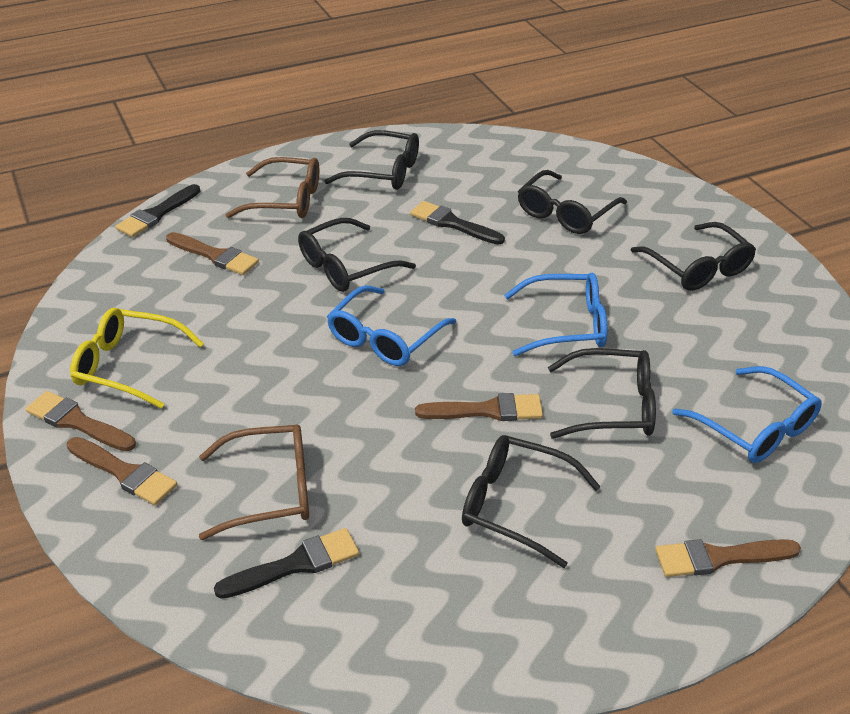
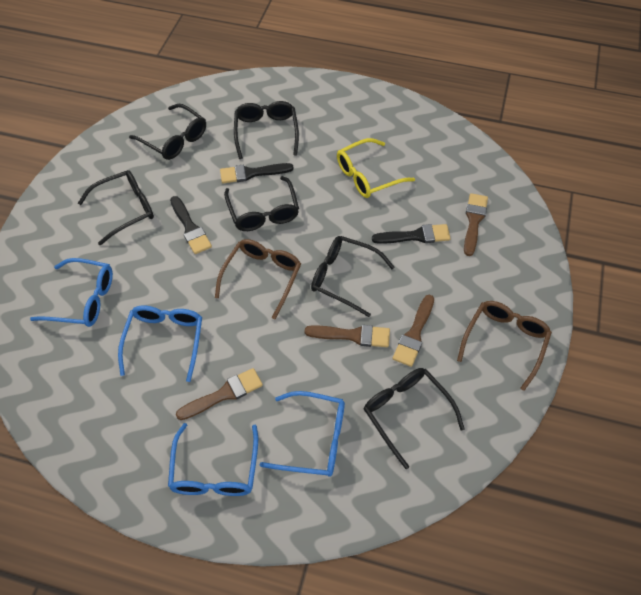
blue glasses: [327,285,456,366] [504,273,607,356] [672,366,822,463] = 3 -> [30,258,113,327] [118,305,202,382] [168,423,258,496] [259,391,345,477] = 4
brown brush: [26,391,136,451] [67,437,177,505] [166,232,259,275] [415,393,543,421] [655,539,801,577] = 5 -> [176,368,263,420] [305,325,390,347] [392,295,434,367] [464,193,488,256] = 4

